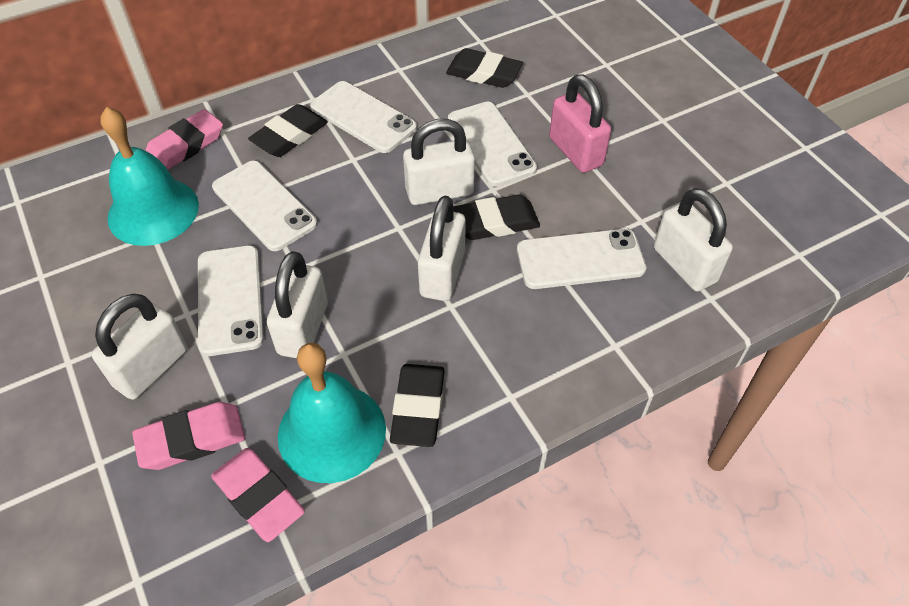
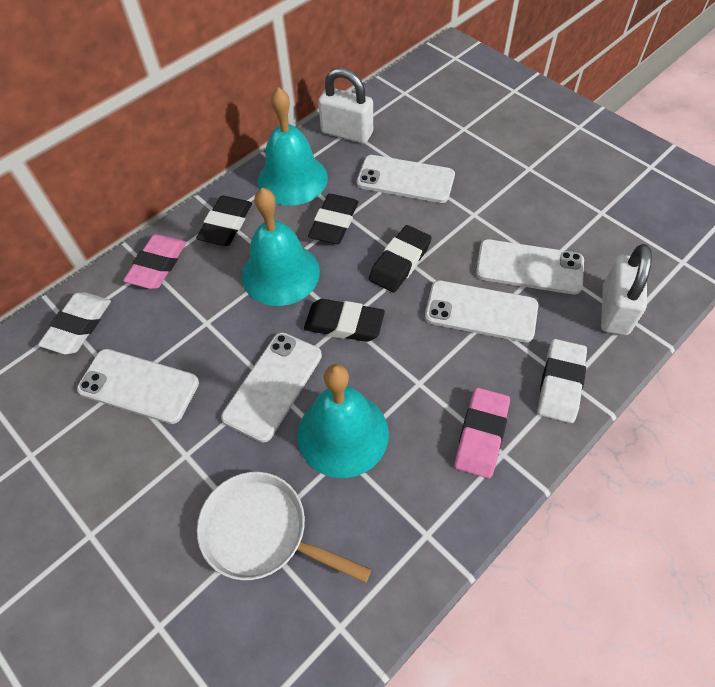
pink eraser: [132,402,245,470] [145,109,223,170] [211,448,305,542] = 3 -> [123,234,186,289] [454,388,510,479] = 2
pink padlock: [549,74,611,173] = 1 -> none = 0
turquoise bell: [101,107,199,246] [278,343,386,483] = 2 -> [242,188,320,306] [257,87,328,206] [297,364,389,478] = 3
white eraser: none = 0 -> [38,292,111,354] [538,339,587,423] = 2
white padlock: [92,294,187,400] [267,251,328,358] [403,119,475,205] [418,195,466,301] [654,188,733,292] = 5 -> [318,68,373,144] [601,244,652,335] = 2
white pan: none = 0 -> [197,472,371,583] = 1

